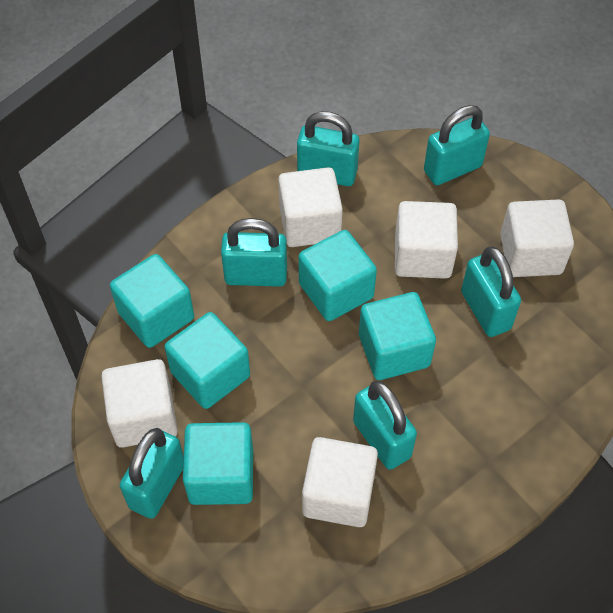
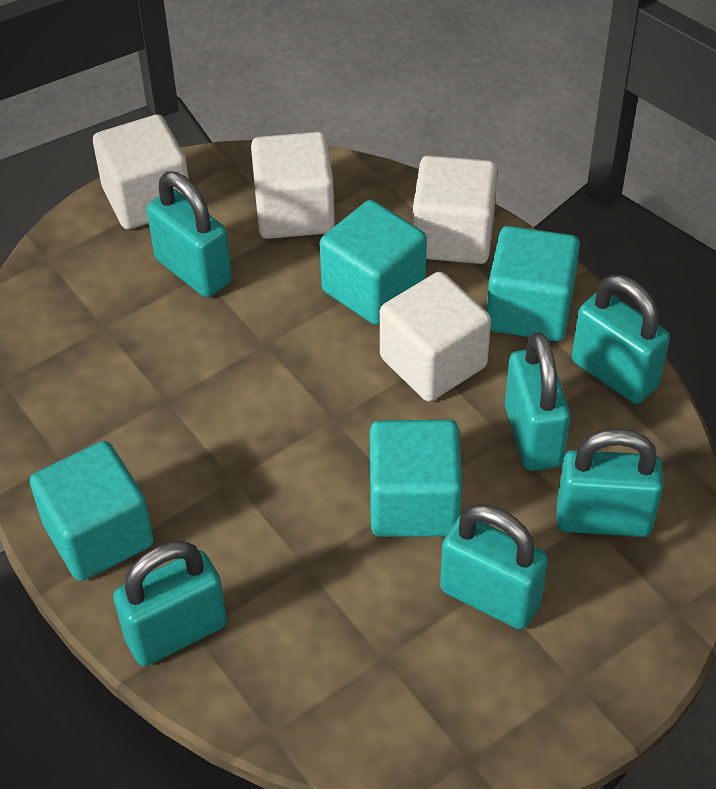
turquoise cube: [110,254,194,348] [165,312,250,409] [183,422,253,505] [299,230,377,321] [359,292,436,380] = 5 -> [30,441,154,581] [320,200,427,325] [370,420,462,537] [486,226,580,341] = 4
white cube: [101,359,178,448] [278,167,343,247] [302,437,378,527] [395,201,458,279] [500,199,574,277] = 5 -> [93,114,189,230] [251,132,335,239] [380,272,491,402] [413,155,498,264] = 4

